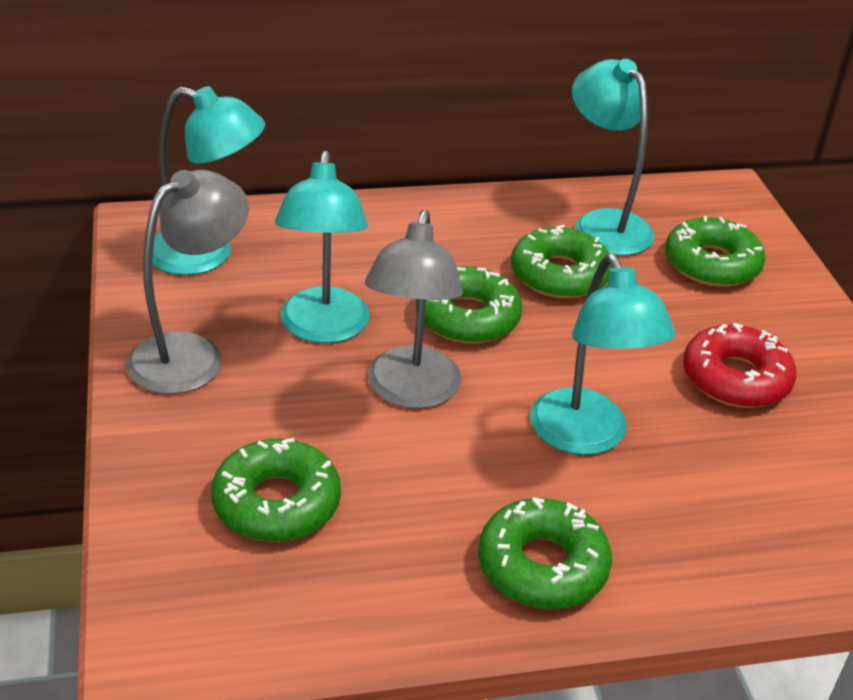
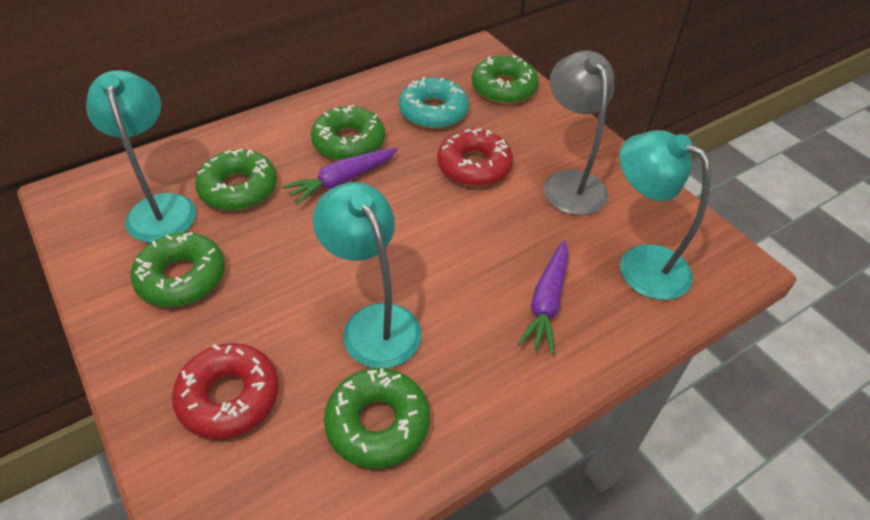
grey lamp: [126,170,249,394] [365,210,463,409] = 2 -> [543,51,614,215] = 1
purple carrot: none = 0 -> [283,148,398,205] [518,240,568,354] = 2
red donut: [683,323,796,408] = 1 -> [172,343,279,439] [437,129,513,187] = 2
turquoise donut: none = 0 -> [399,77,469,129] = 1
turquoise lamp: [153,86,265,275] [275,150,370,343] [530,253,676,455] [572,59,654,256] = 4 -> [86,70,196,243] [313,182,422,368] [620,130,711,300] = 3

